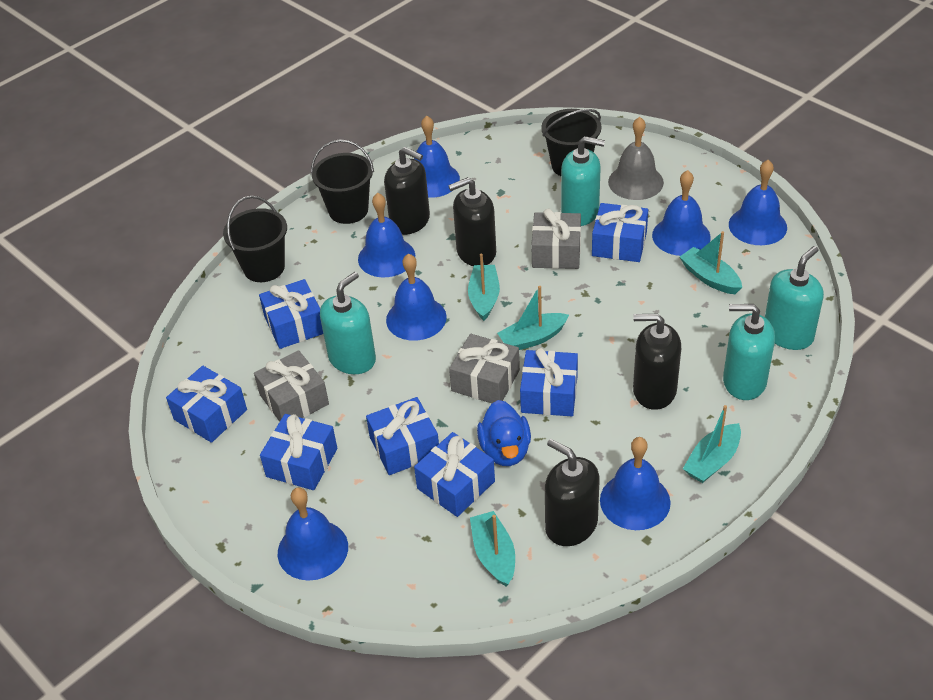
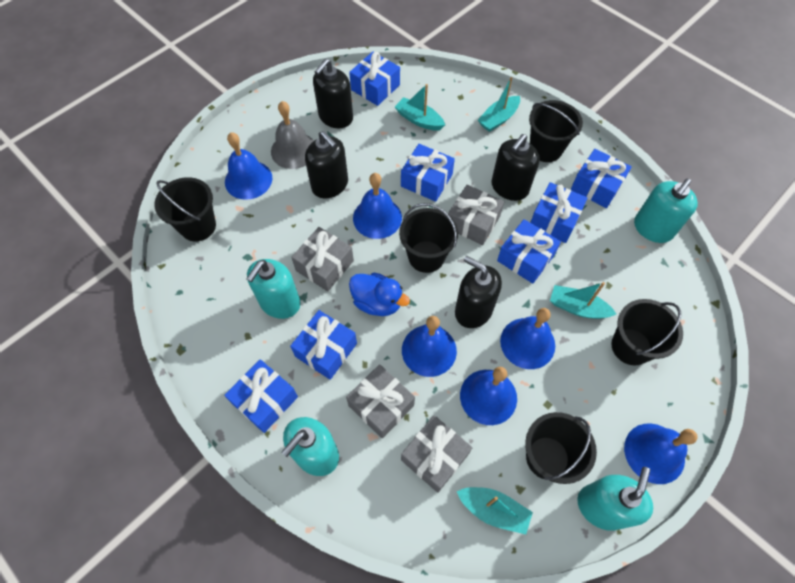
black bucket: [223,196,287,282] [311,139,374,224] [541,109,602,176] = 3 -> [154,177,216,241] [399,203,458,273] [525,412,597,484] [529,100,583,162] [611,299,683,365] = 5
blue bell: [278,487,348,581] [358,193,415,277] [386,253,447,341] [414,116,460,198] [600,437,671,530] [652,170,711,256] [729,160,787,245] = 7 -> [225,132,272,200] [353,173,402,239] [402,316,457,377] [460,367,517,425] [500,308,555,369] [624,423,698,484] = 6
grey gift: [254,350,329,422] [449,334,520,403] [531,209,581,269] = 3 -> [291,227,354,291] [346,364,415,438] [401,415,472,493] [448,185,504,245] = 4
turquoise boat: [468,254,500,321] [470,511,515,587] [497,286,569,350] [680,231,742,294] [683,405,741,483] = 5 -> [395,84,445,131] [457,487,533,534] [478,77,520,132] [550,282,616,319] = 4

